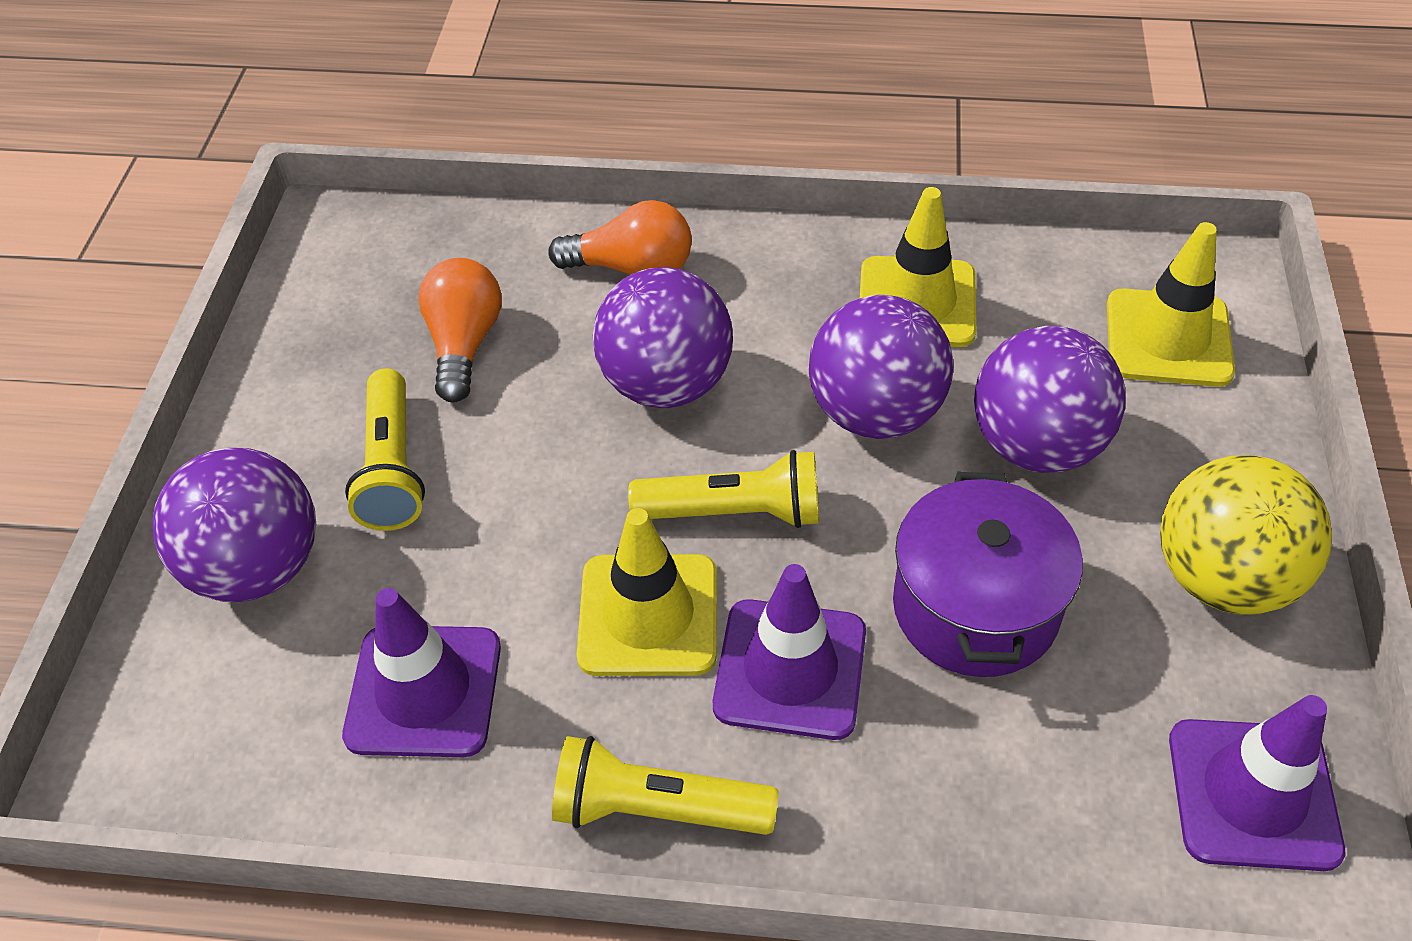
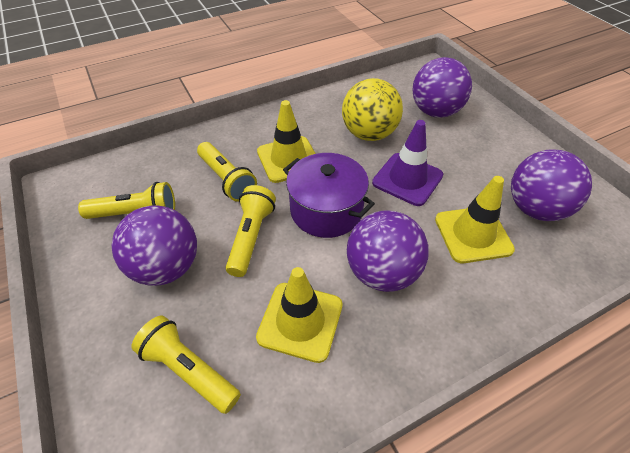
orange light bulb: [418,258,502,403] [548,200,692,275] = 2 -> none = 0
purple traffic cone: [342,588,501,757] [713,564,866,740] [1169,695,1345,871] = 3 -> [372,120,443,206] = 1
yellow flashlight: [345,368,425,531] [552,736,778,835] [628,450,819,528] = 3 -> [78,182,175,219] [132,316,241,414] [197,142,257,202] [225,185,276,277] = 4

